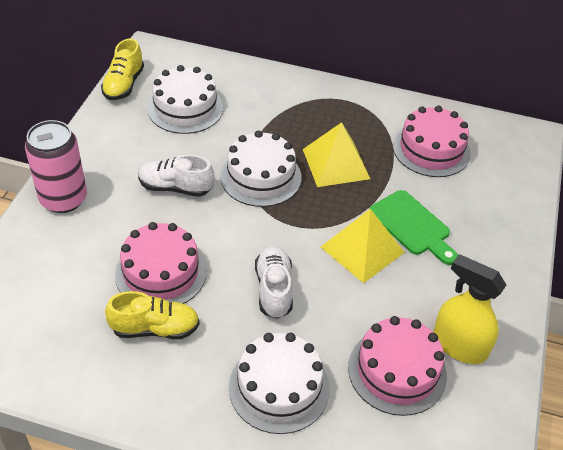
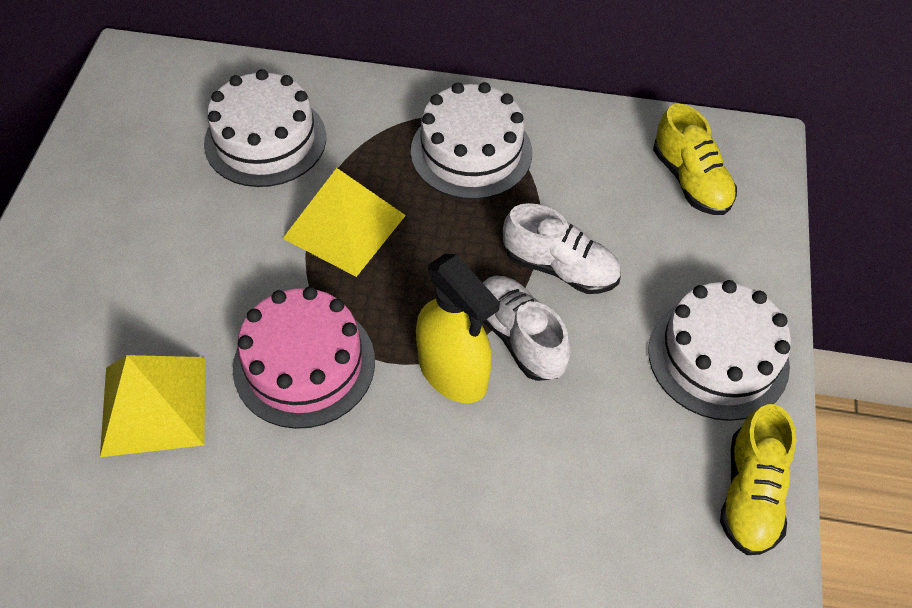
green cutting board: [369,190,458,265] = 1 -> none = 0
pink cake: [115,222,207,304] [348,316,447,416] [393,106,471,177] = 3 -> [233,287,375,429] = 1
pink can: [25,120,87,213] = 1 -> none = 0

